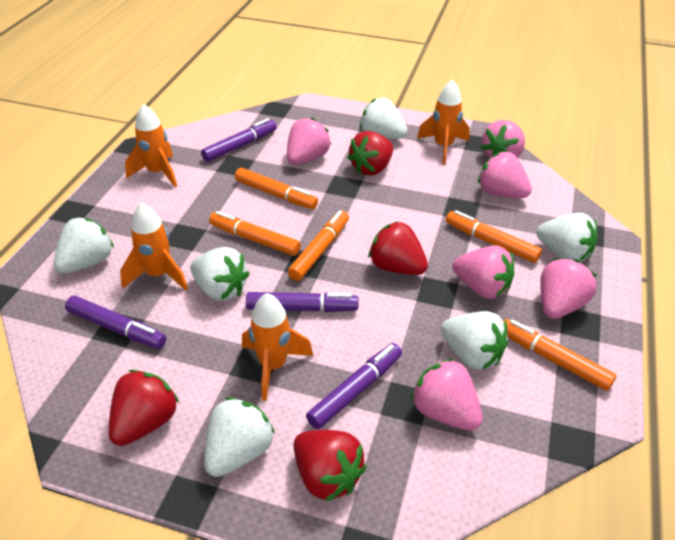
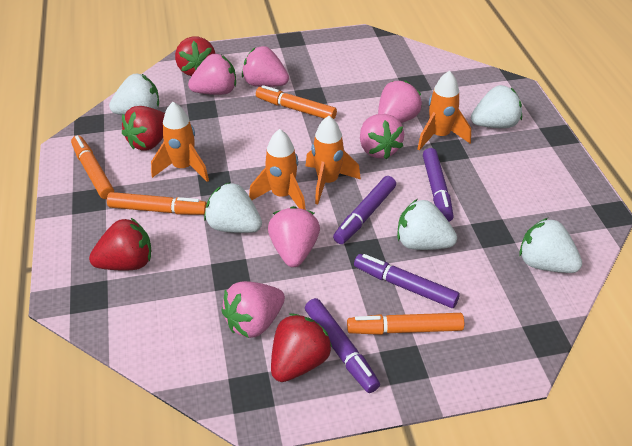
orange marker: [209,211,301,256] [235,168,318,209] [288,210,349,281] [446,210,542,263] [503,319,616,391] = 5 -> [71,135,114,199] [107,192,207,215] [256,85,337,119] [347,313,464,335] = 4
white strawberry: [54,217,114,274] [190,247,250,301] [204,397,275,477] [360,98,408,139] [441,311,508,370] [536,213,597,262] = 6 -> [109,74,159,115] [204,182,262,233] [397,199,457,250] [471,85,522,128] [519,218,582,273] = 5

